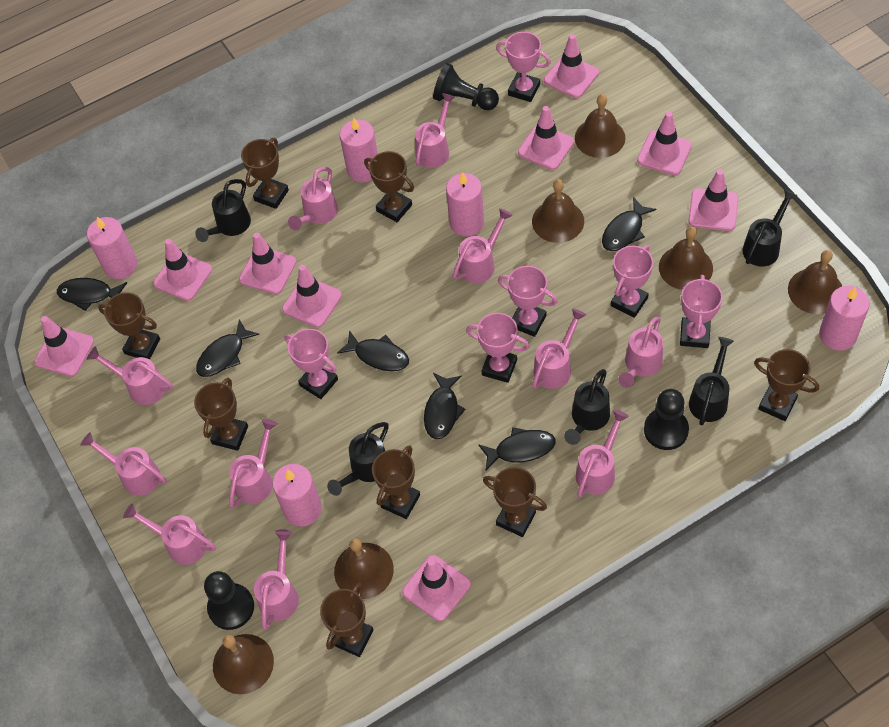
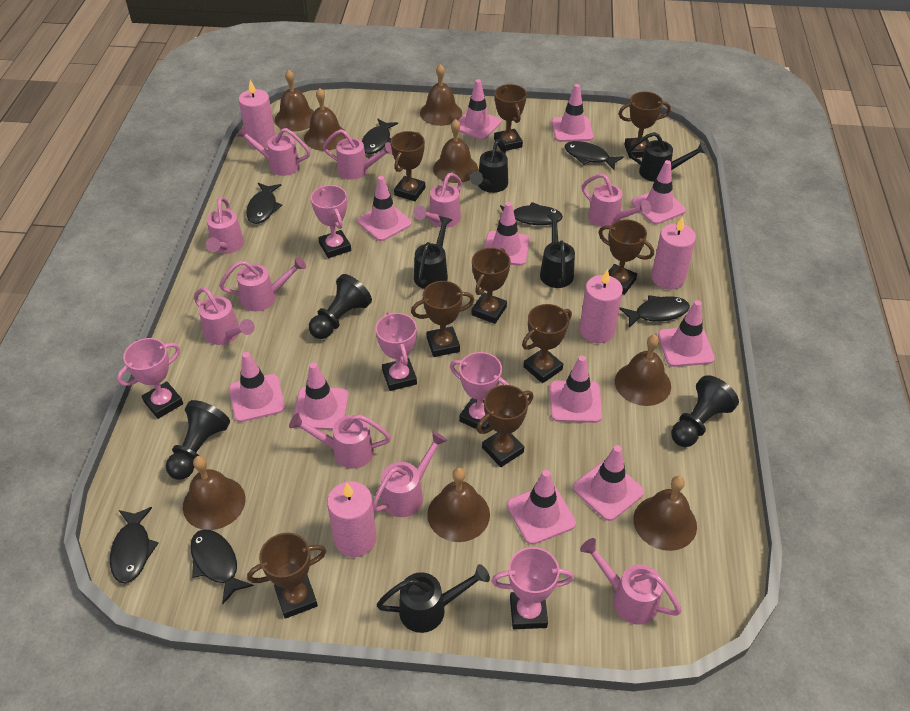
black fish: [57,278,127,311] [196,319,259,377] [337,330,409,371] [424,373,466,439] [478,427,556,470] [602,197,656,251] = 6 -> [110,507,159,584] [190,529,254,604] [246,183,282,224] [362,119,398,154] [499,202,563,225] [565,141,624,170] [620,295,690,328] = 7
brown bell: [213,634,274,694] [334,538,394,599] [532,179,584,243] [575,94,625,158] [659,226,713,290] [788,250,842,314] = 6 -> [183,456,246,530] [275,70,314,131] [304,88,346,151] [420,64,462,126] [427,467,490,542] [433,119,478,183] [615,335,671,406] [633,476,697,551] = 8
brown trophy: [98,292,160,360] [194,378,248,451] [241,138,289,209] [320,583,374,657] [364,151,414,222] [372,445,420,519] [483,467,547,537] [754,349,819,421] = 8 -> [247,533,326,619] [391,131,425,201] [411,281,474,357] [472,248,511,324] [477,385,533,467] [494,84,527,151] [522,304,572,383] [599,219,654,295] [618,92,671,158] = 9
pink candle: [87,217,137,279] [272,464,322,527] [340,118,378,183] [446,172,484,236] [819,286,870,351] = 5 -> [238,80,275,148] [327,481,377,557] [580,269,623,343] [651,216,696,289] = 4
pink traffic cone: [34,316,94,376] [153,239,212,301] [239,233,296,294] [282,265,342,328] [402,555,471,621] [518,106,574,170] [544,34,599,98] [637,112,692,175] [688,169,738,231] = 9 -> [229,352,285,422] [293,363,348,430] [357,176,412,241] [458,79,501,140] [484,202,530,266] [507,470,576,545] [550,356,602,423] [552,84,593,142] [573,445,644,521] [632,160,686,224] [658,300,715,367] = 11
pink trophy: [284,329,338,399] [466,313,530,383] [496,32,551,102] [498,266,557,337] [611,245,653,318] [680,275,723,348] = 6 -> [117,338,183,419] [311,185,351,258] [375,312,417,391] [450,352,509,429] [491,547,574,629] = 5
pink watering can: [80,432,167,496] [87,346,173,405] [123,504,216,565] [229,419,278,508] [254,529,299,630] [288,167,338,230] [415,93,455,168] [453,208,513,283] [532,308,586,389] [576,410,629,497] [618,316,663,388] = 11 -> [194,288,255,345] [206,197,244,254] [219,257,306,311] [236,126,310,176] [289,413,391,469] [323,129,393,180] [373,431,448,517] [414,173,462,228] [580,538,682,625] [582,174,651,227] = 10

